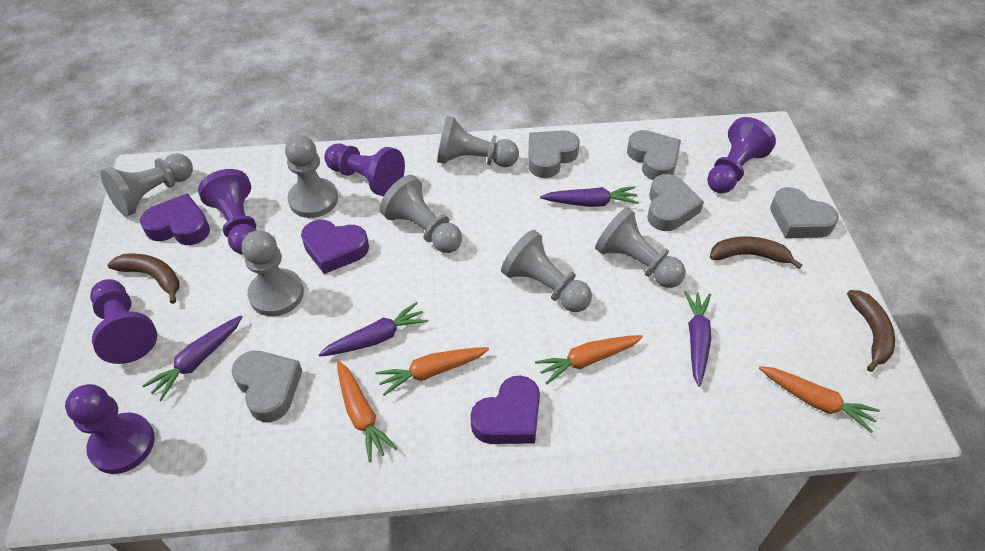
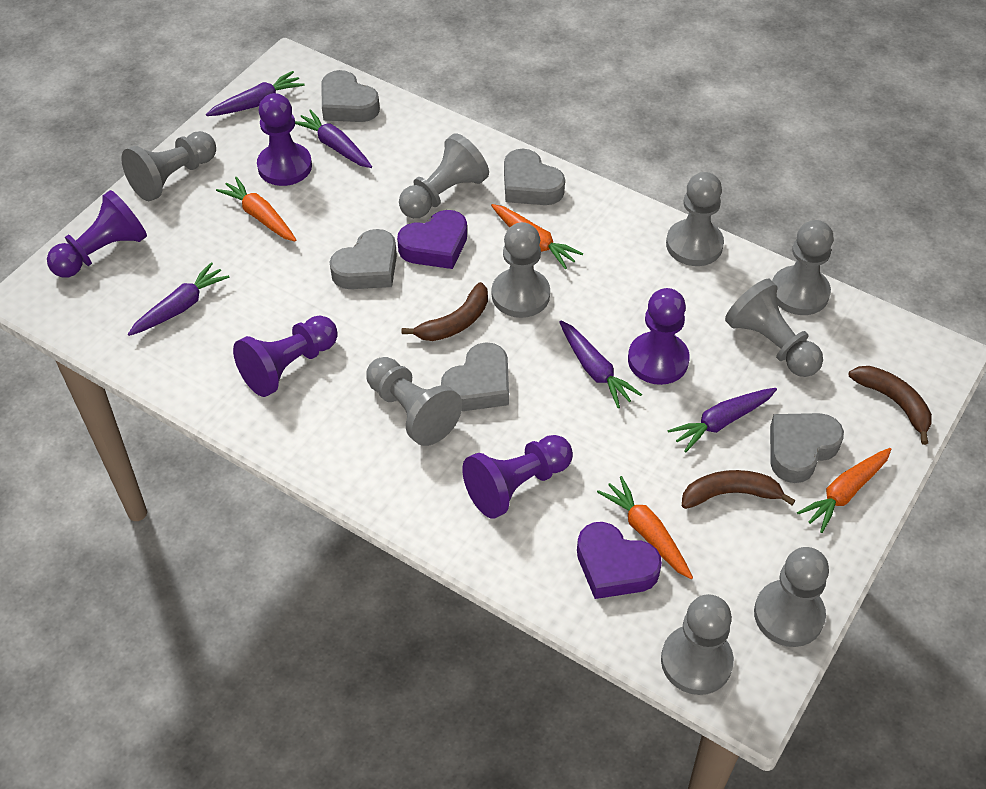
grey pawn: [100,153,193,217] [242,230,304,316] [285,135,338,218] [380,175,462,253] [437,115,519,167] [501,230,592,312] [595,207,686,288] = 7 -> [121,131,216,201] [367,357,462,446] [399,133,489,218] [492,222,550,318] [661,594,734,695] [666,172,724,266] [725,279,823,377] [754,547,829,647] [772,220,834,315] = 9
purple carrot: [142,316,242,401] [318,302,428,357] [540,186,639,207] [684,291,711,387] = 4 -> [128,262,229,336] [206,71,304,116] [295,109,372,168] [559,321,642,408] [668,388,777,452] = 5
purple heart: [140,193,210,245] [301,220,369,274] [470,375,540,444] = 3 -> [397,210,467,269] [577,522,662,599] = 2

